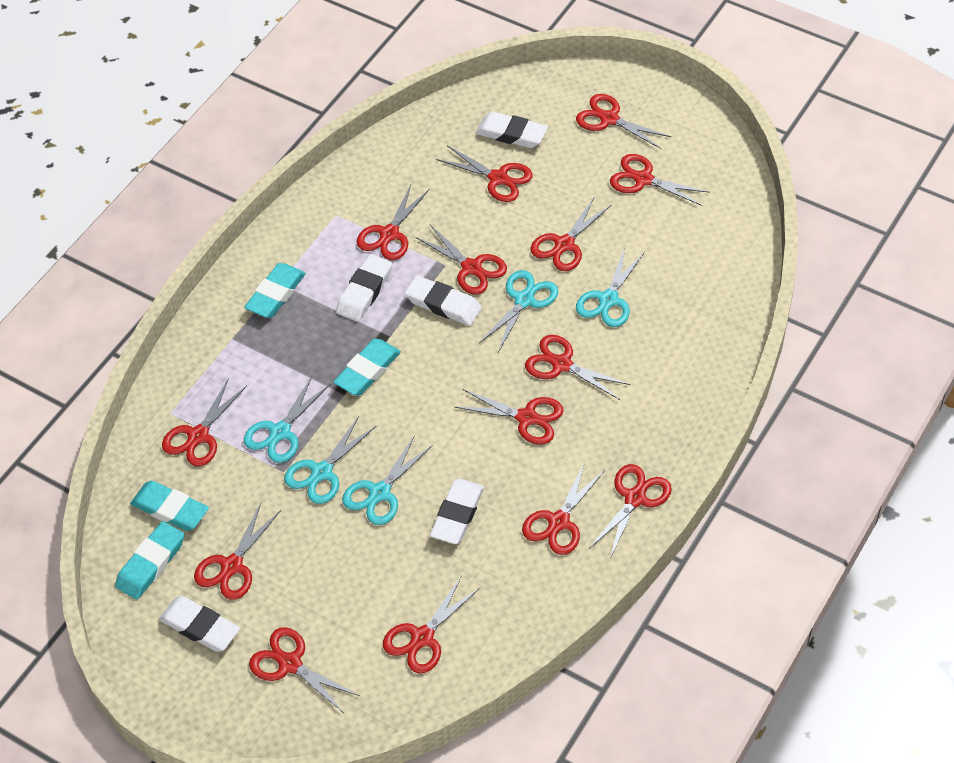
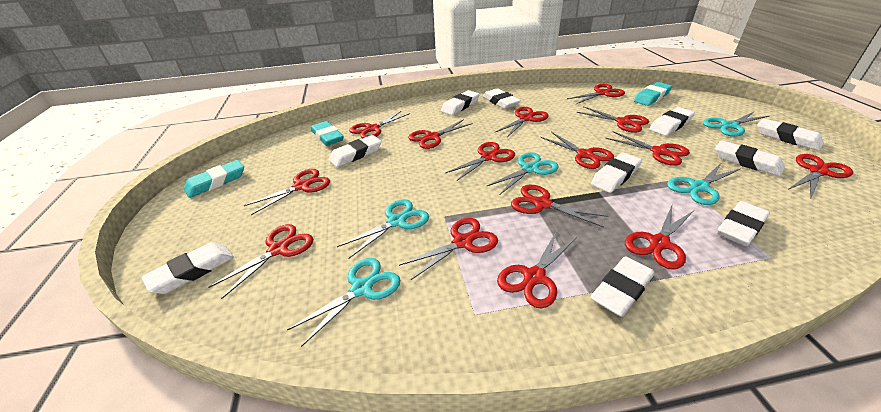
red scissors: [162,378,247,466] [194,503,281,600] [249,627,360,714] [357,185,430,260] [383,576,480,674] [415,225,507,295] [436,145,533,202] [454,389,564,444] [522,462,605,555] [525,335,630,400] [530,198,611,271] [576,94,671,149] [589,464,672,559] [610,154,710,206] = 14 -> [208,224,313,299] [243,169,330,215] [349,111,410,139] [399,218,498,280] [408,119,473,149] [445,142,515,181] [496,107,549,137] [497,230,577,308] [511,184,608,228] [540,132,614,169] [567,84,625,104] [577,106,649,133] [605,131,690,166] [625,206,694,270] [789,154,853,198] = 15
turquoise eraser: [115,521,184,599] [130,481,209,531] [244,263,306,318] [333,339,401,395] = 4 -> [184,160,244,198] [311,121,344,146] [634,82,672,106] = 3
white eraser: [159,596,240,652] [336,254,392,321] [405,275,482,326] [430,479,484,544] [476,112,548,148] = 5 -> [142,242,234,294] [329,135,382,167] [441,90,480,115] [483,88,521,109] [590,256,654,317] [591,152,642,193] [649,107,695,136] [715,140,785,176] [717,201,770,246] [757,118,824,151] = 10

